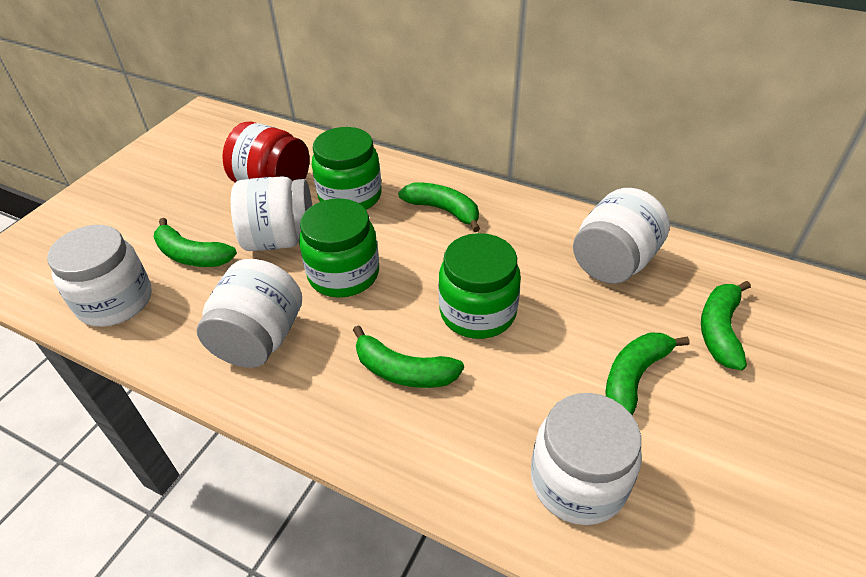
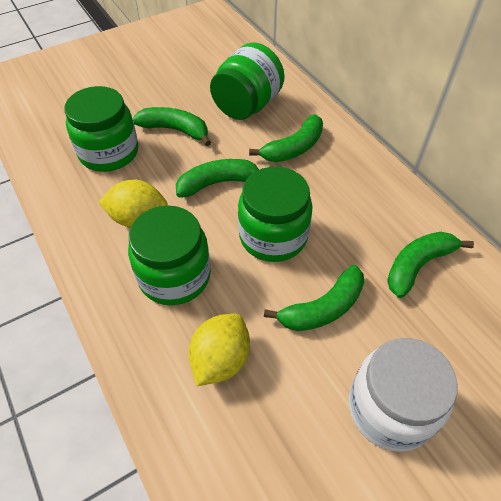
green jar: [299,198,379,298] [312,127,382,210] [439,233,521,339] = 3 -> [64,86,138,172] [128,206,211,305] [210,42,285,120] [238,167,313,262] = 4
red jar: [222,122,309,183] = 1 -> none = 0
white jar: [47,225,152,327] [197,259,302,368] [231,176,312,251] [531,393,642,525] [573,188,670,284] = 5 -> [349,338,458,452] = 1
yellow lemon: none = 0 -> [99,179,168,228] [188,313,250,386] = 2

